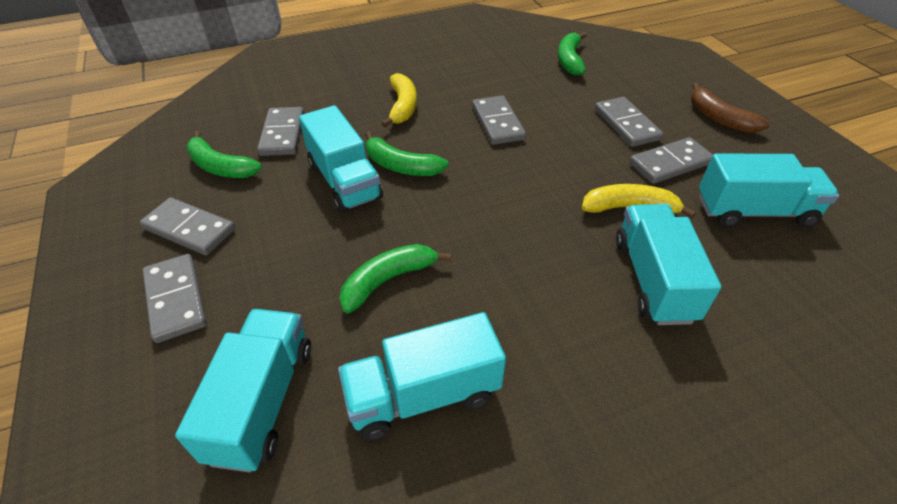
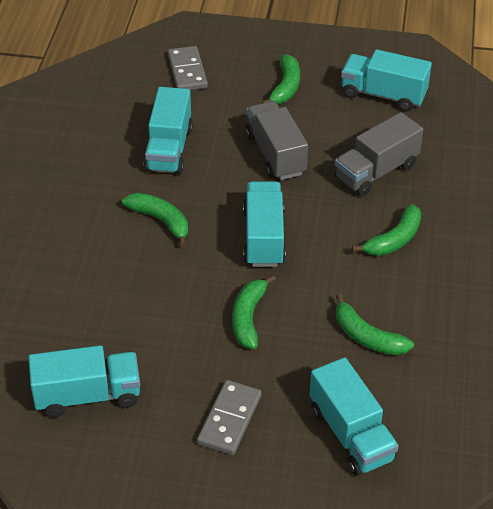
brown banana: [691,83,770,133] = 1 -> none = 0
green banana: [186,131,262,178] [339,244,451,313] [365,131,449,176] [558,32,587,76] = 4 -> [122,193,188,247] [232,275,276,349] [261,54,300,104] [336,294,414,355] [352,204,421,256] = 5
grey domino: [140,197,235,255] [143,254,207,343] [257,107,304,156] [472,96,526,145] [595,97,663,147] [629,137,713,184] = 6 -> [168,46,208,90] [197,380,262,455] = 2
grey truck: none = 0 -> [245,101,308,180] [335,112,424,196] = 2
yellow banana: [381,73,417,127] [582,184,696,218] = 2 -> none = 0

